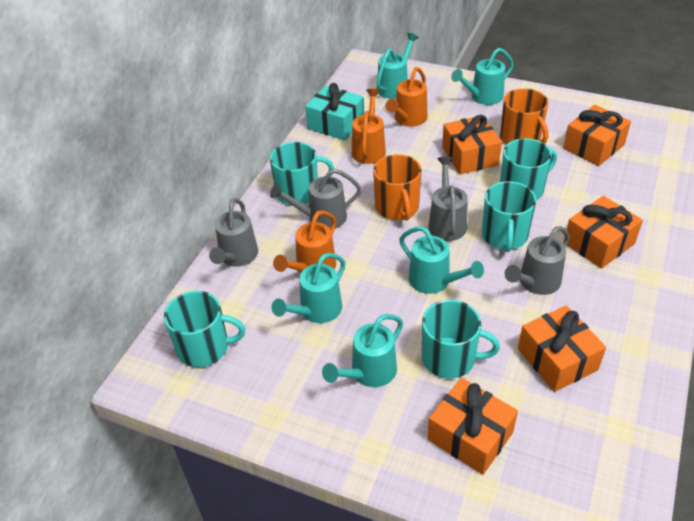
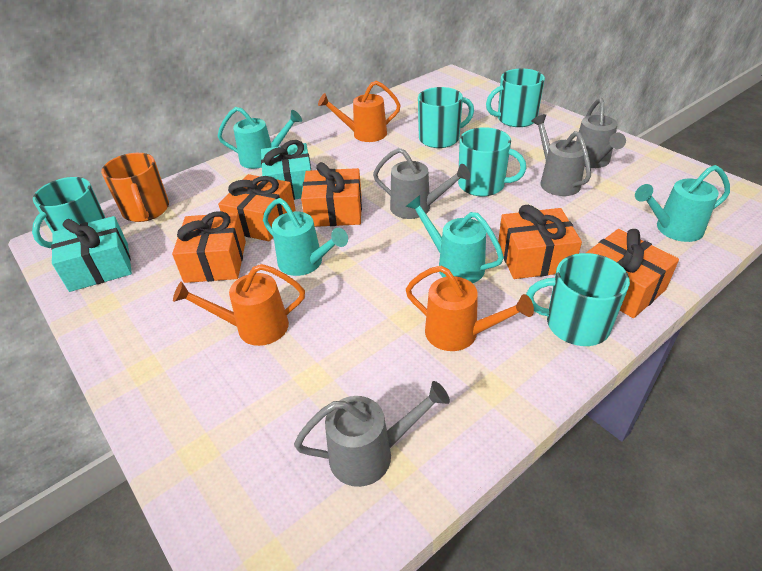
orange mug: [373,154,422,220] [500,88,549,144] = 2 -> [101,153,169,222] = 1
turquoise gift: [305,83,364,141] = 1 -> [51,216,132,292] [261,140,311,200] = 2
turquoise watering can: [272,253,346,323] [322,314,403,387] [376,33,419,99] [399,227,484,294] [451,48,514,105] = 5 -> [218,107,302,169] [263,198,348,276] [405,195,504,283] [635,165,730,242] = 4

